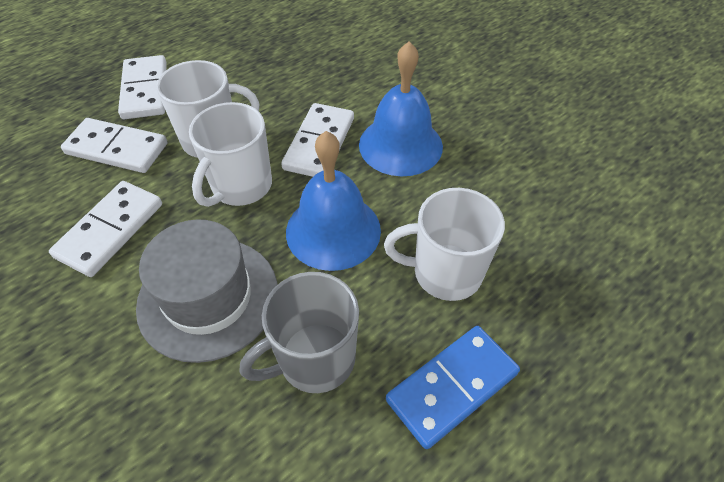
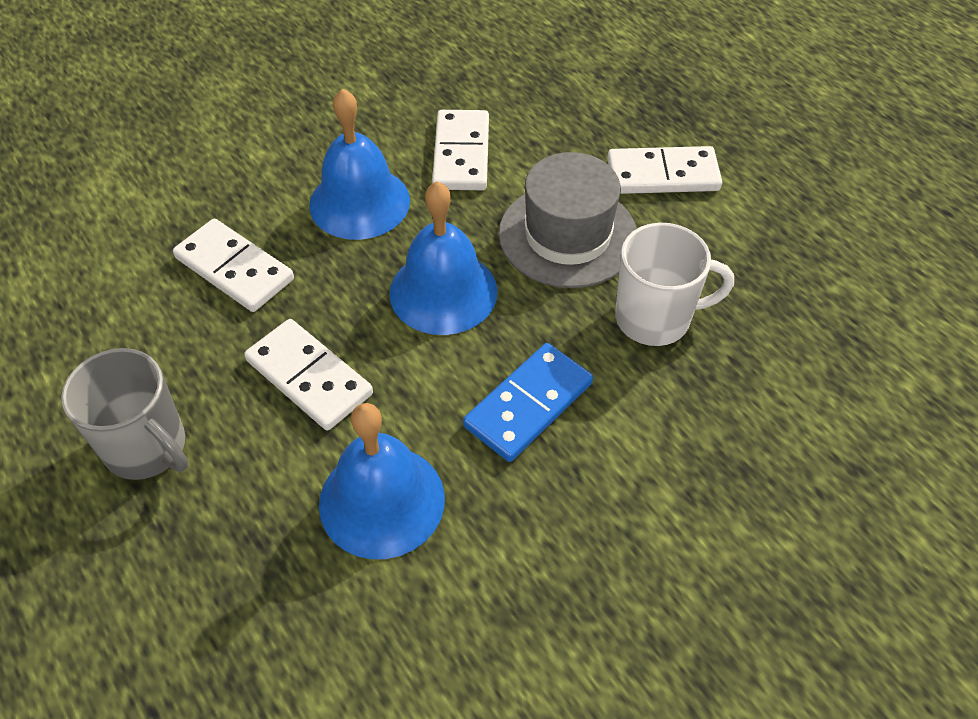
blue bell: [286,131,381,271] [359,41,443,176] = 2 -> [309,88,410,240] [319,403,445,559] [389,181,498,335] = 3
white mug: [156,60,259,158] [189,102,272,207] [384,188,505,301] = 3 -> [615,223,734,346] = 1

